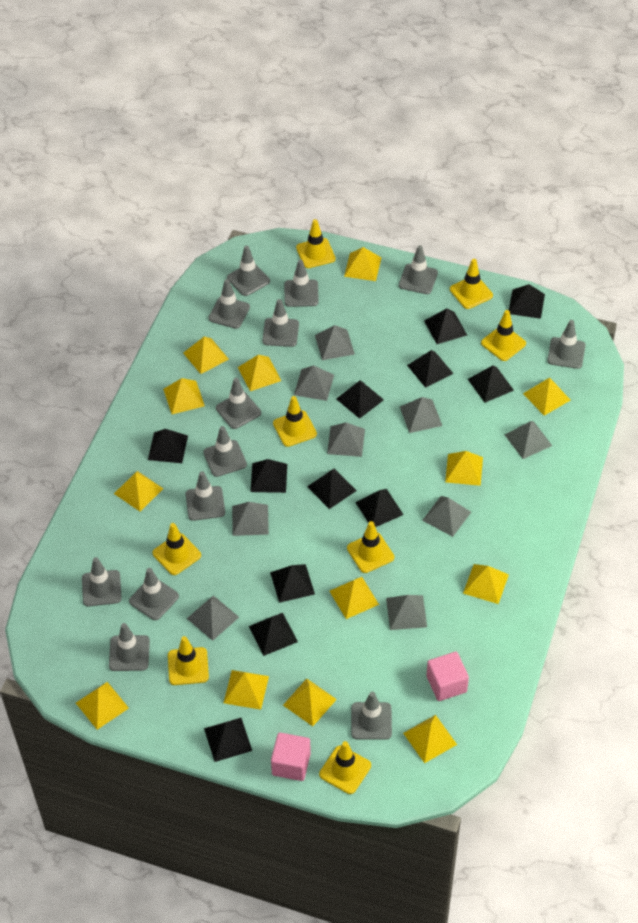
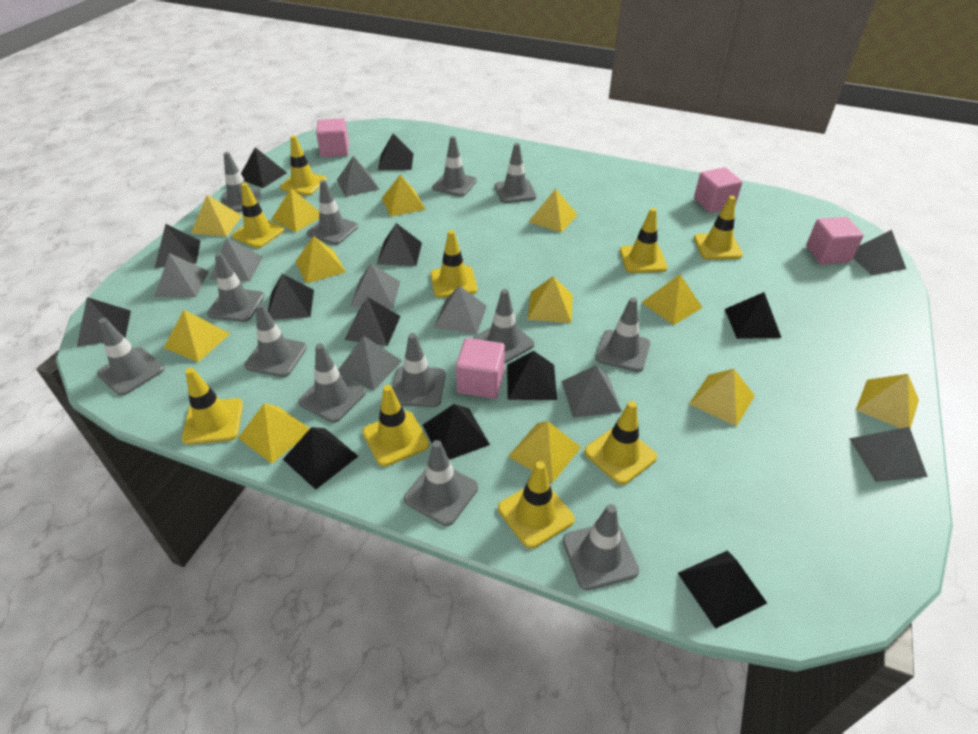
pink cube: [271,733,311,781] [426,652,469,701] = 2 -> [316,118,349,157] [456,338,505,399] [694,167,742,213] [806,217,864,265] = 4
yellow pyramid: [76,682,129,730] [114,471,163,511] [163,378,205,414] [183,337,229,374] [224,670,269,710] [238,355,281,391] [283,679,337,726] [330,577,379,619] [344,247,381,281] [403,715,457,763] [445,451,483,486] [463,564,509,604] [523,378,570,416] = 13 -> [164,310,230,362] [191,195,242,237] [238,403,310,464] [272,188,319,232] [295,236,346,284] [382,175,426,217] [508,421,581,483] [527,276,573,323] [528,189,578,233] [641,274,703,325] [689,369,755,427] [856,374,919,428] = 12
yellow traffic cone: [153,523,201,575] [168,636,209,685] [273,396,317,447] [296,219,336,268] [319,741,371,794] [347,521,394,573] [450,259,493,309] [481,310,526,361] = 8 -> [182,368,243,445] [232,183,285,248] [280,135,327,196] [363,385,429,467] [430,230,477,298] [498,461,575,549] [584,401,657,485] [620,208,667,273] [694,196,743,260] = 9

